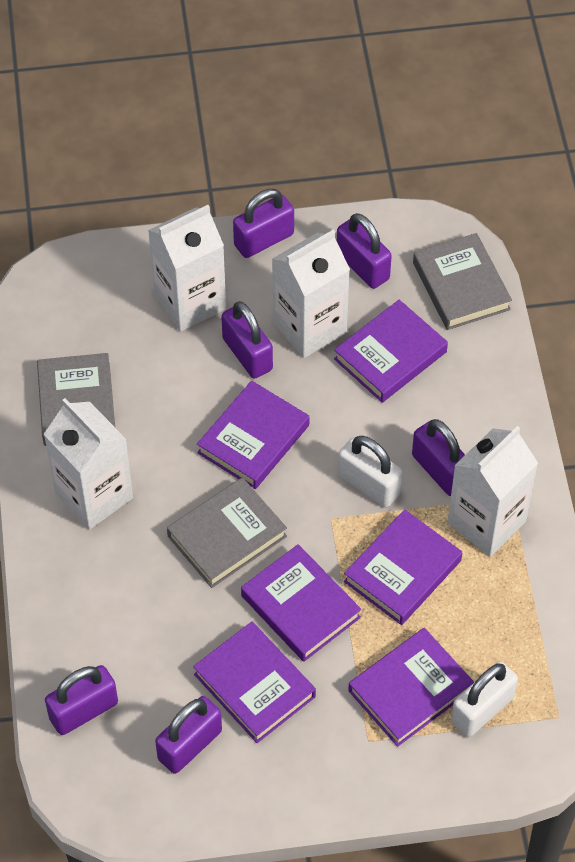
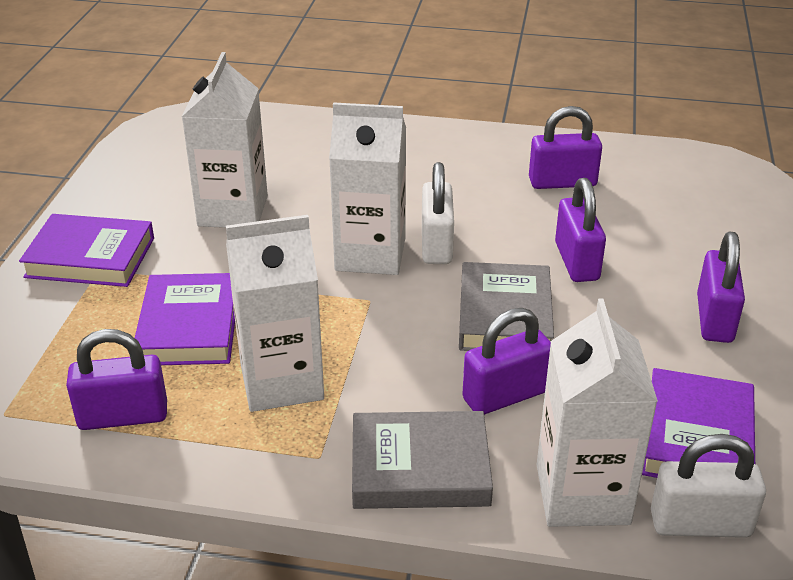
grey book: [37,353,115,446] [167,477,287,588] [413,233,512,330] = 3 -> [352,411,493,509] [459,262,554,351] = 2
purple book: [193,622,316,743] [197,381,309,489] [241,544,361,662] [334,300,448,403] [344,509,462,625] [348,628,474,747] = 6 -> [19,214,154,287] [135,273,235,365] [642,368,755,478] = 3
purple padlock: [45,665,118,735] [155,696,222,774] [221,301,273,379] [233,189,294,258] [337,213,392,289] [412,419,465,496] = 6 -> [66,329,167,430] [462,308,551,415] [529,106,602,189] [555,178,606,282] [697,232,745,343] = 5

